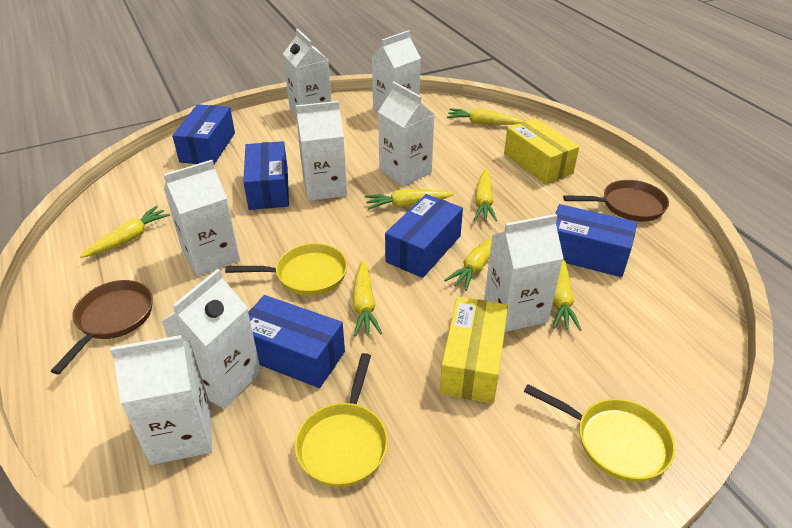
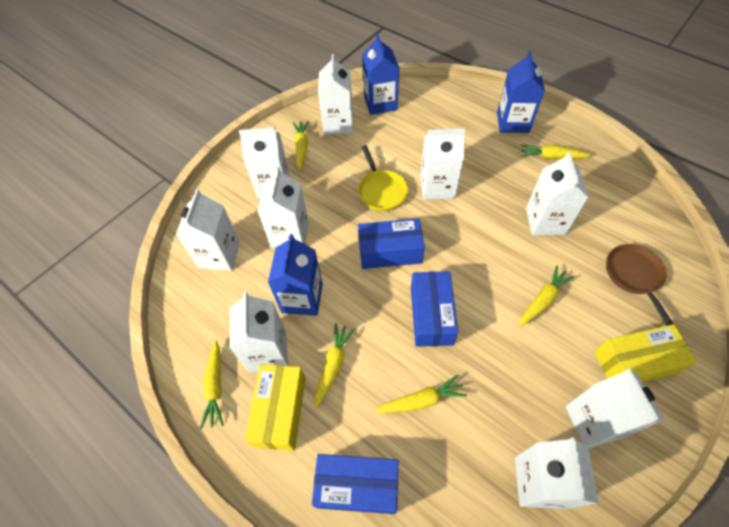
blue box: [172,104,235,164] [243,141,289,210] [248,295,345,388] [385,194,463,278] [555,204,637,277] = 5 -> [312,454,399,514] [358,218,425,269] [411,271,458,347] = 3
blue carton: none = 0 -> [268,234,323,316] [362,34,399,115] [497,51,545,133] = 3
brown pan: [51,280,153,374] [563,180,669,222] = 2 -> [606,244,673,326] = 1
white carton: [110,335,212,465] [162,269,261,409] [164,160,240,276] [283,29,331,116] [296,101,347,201] [371,30,421,113] [378,82,435,186] [484,214,564,332] = 8 -> [176,189,240,271] [230,292,288,373] [239,127,289,199] [258,167,309,248] [318,54,353,135] [420,128,465,200] [515,438,599,509] [526,152,589,235] [565,369,664,448] = 9
yellow carrot: [80,206,170,258] [352,260,382,337] [365,189,454,210] [444,231,504,291] [447,108,523,125] [474,168,497,221] [553,259,581,331] = 7 -> [200,340,224,429] [293,121,309,170] [315,323,355,408] [375,375,467,413] [519,266,574,327] [520,144,591,159] = 6
yellow pan: [225,243,347,296] [295,353,388,487] [524,384,675,482] = 3 -> [358,145,408,211] = 1

